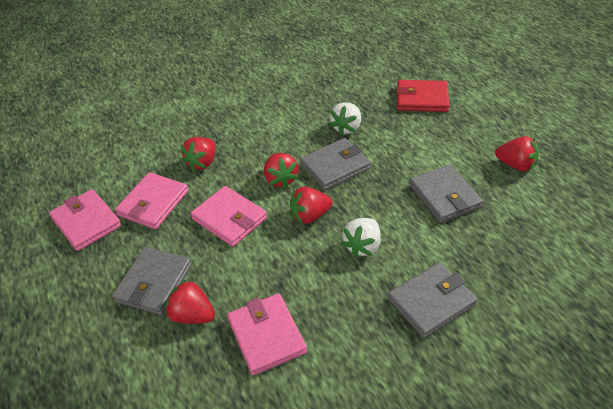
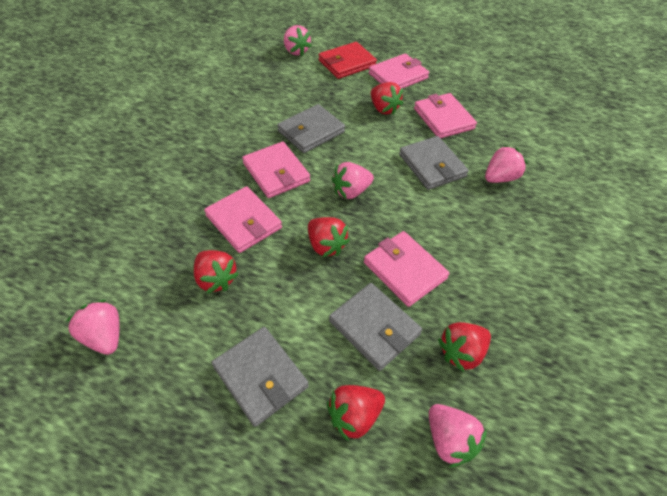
pink strawberry: none = 0 -> [66,300,120,355] [284,25,312,56] [332,162,374,199] [429,404,487,467] [485,145,527,183] = 5
pink wallet: [49,189,122,251] [115,172,188,229] [191,186,267,247] [227,293,307,376] = 4 -> [204,186,282,253] [242,142,310,198] [364,231,450,307] [369,53,429,88] [414,93,477,138] = 5
white strawberry: [329,102,361,136] [341,218,381,257] = 2 -> none = 0

